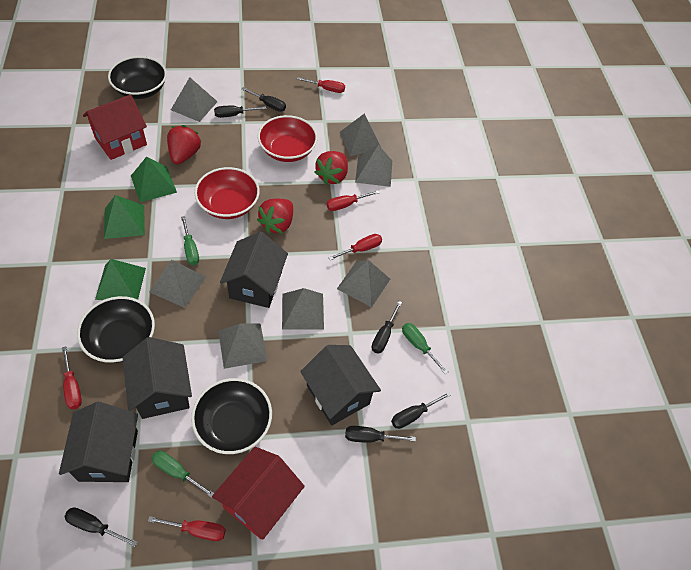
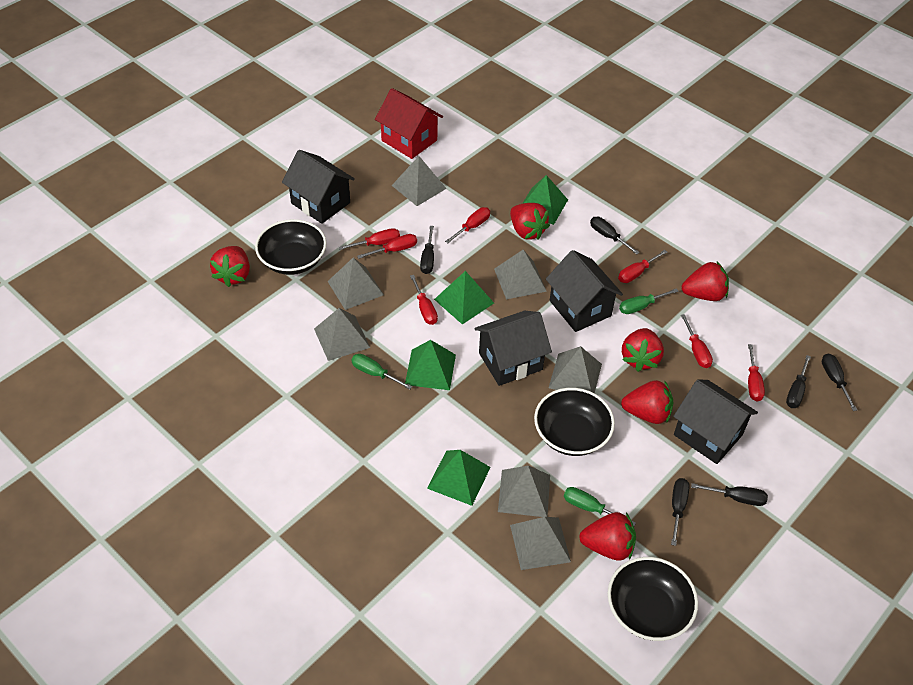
green pyramid: [95,259,146,300] [104,195,145,239] [131,157,177,202] = 3 -> [405,340,456,390] [427,450,491,506] [434,271,494,324] [522,175,568,225] = 4
red bowl: [195,167,260,219] [258,115,318,162] = 2 -> none = 0
red house: [83,94,147,160] [212,447,305,540] = 2 -> [375,88,443,159] = 1
red screwdriver: [62,346,82,409] [148,516,226,541] [297,77,345,93] [327,190,379,211] [328,234,382,260] = 5 -> [339,228,400,250] [357,234,417,259] [410,275,438,325] [445,207,490,243] [618,250,667,283] [681,314,713,368] [748,344,765,402] = 7
red strawberry: [167,125,202,164] [257,199,293,234] [314,151,348,185] = 3 -> [210,246,250,287] [510,203,550,240] [579,512,636,560] [621,380,673,424] [622,328,664,372] [682,262,729,301] = 6

